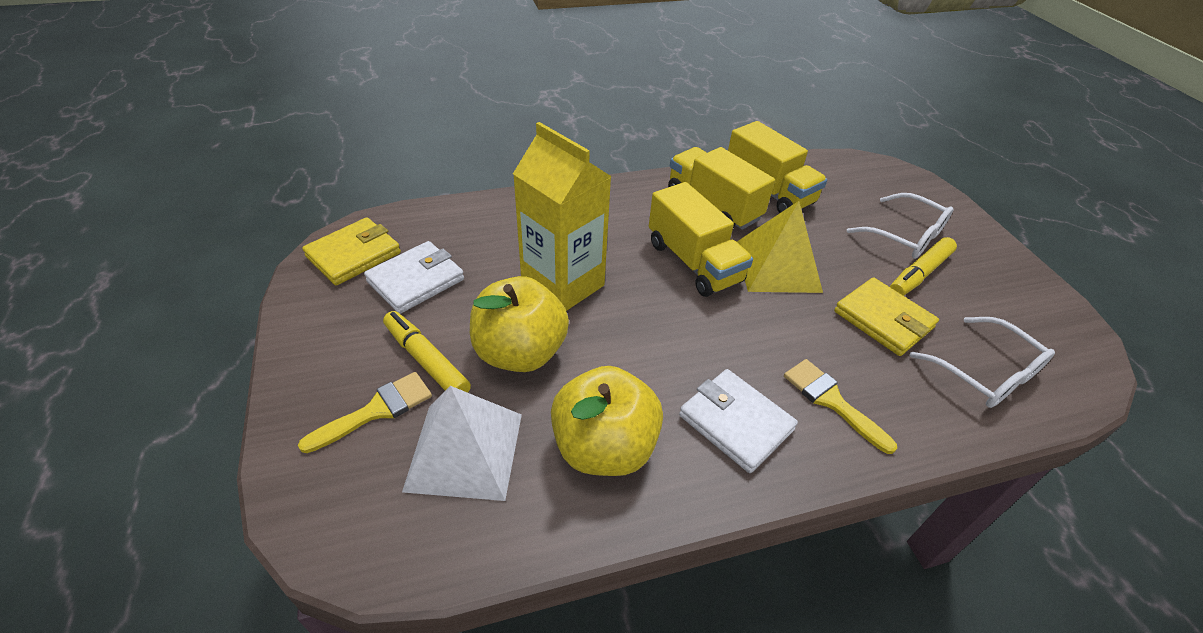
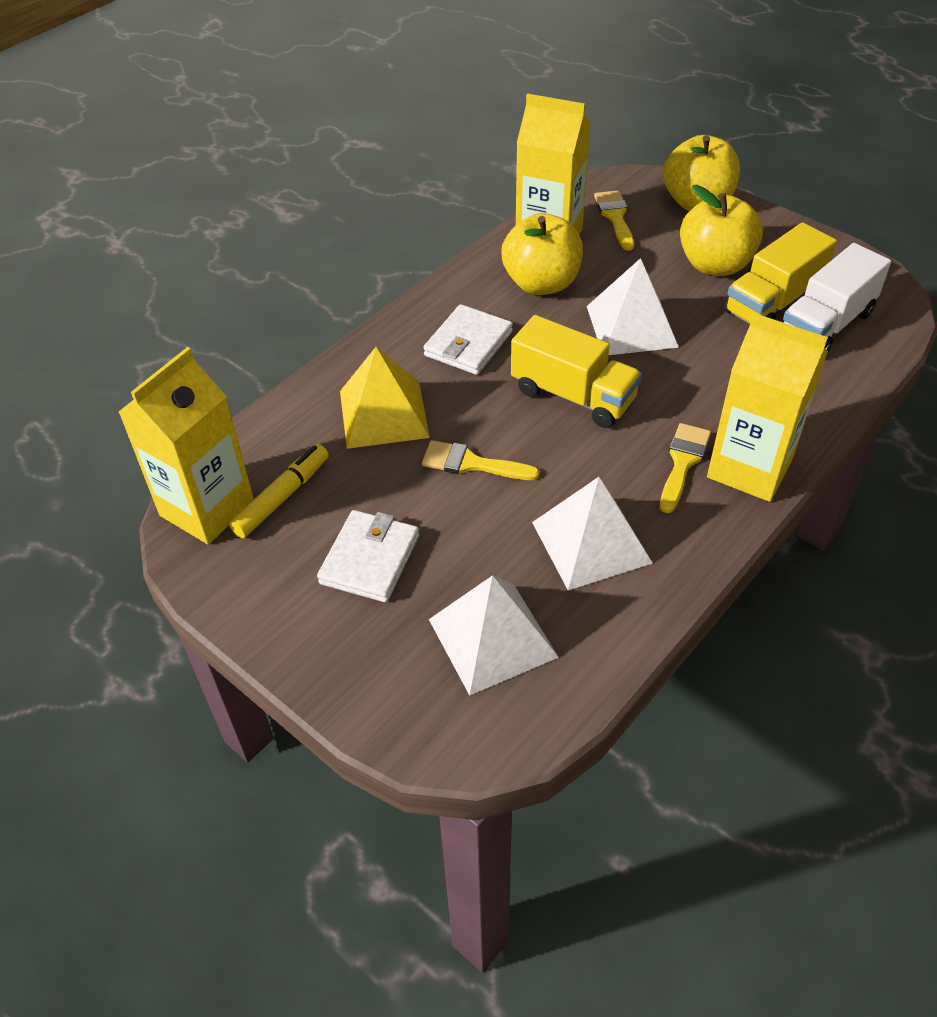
white glasses: [847,193,953,259] [910,317,1055,408] = 2 -> none = 0
white pyramid: [402,386,522,501] = 1 -> [429,575,559,696] [532,477,653,591] [587,258,679,355] = 3
white truck: none = 0 -> [783,243,891,353] = 1
yellow apple: [470,276,569,372] [551,366,663,476] = 2 -> [501,213,583,295] [663,135,740,211] [680,185,763,276] = 3
yellow brush: [298,372,432,453] [784,359,897,454] = 2 -> [422,440,540,480] [594,190,634,251] [660,423,711,513] = 3
yellow carton: [513,122,612,311] = 1 -> [119,347,254,544] [516,93,591,235] [707,313,828,502] = 3
yellow marker: [383,311,471,393] [890,237,957,296] = 2 -> [229,444,329,538] = 1
yellow truck: [649,182,753,297] [668,147,775,230] [728,121,827,213] = 3 -> [511,315,642,428] [724,222,837,324] = 2
yellow wallet: [302,217,401,285] [834,277,939,356] = 2 -> none = 0

